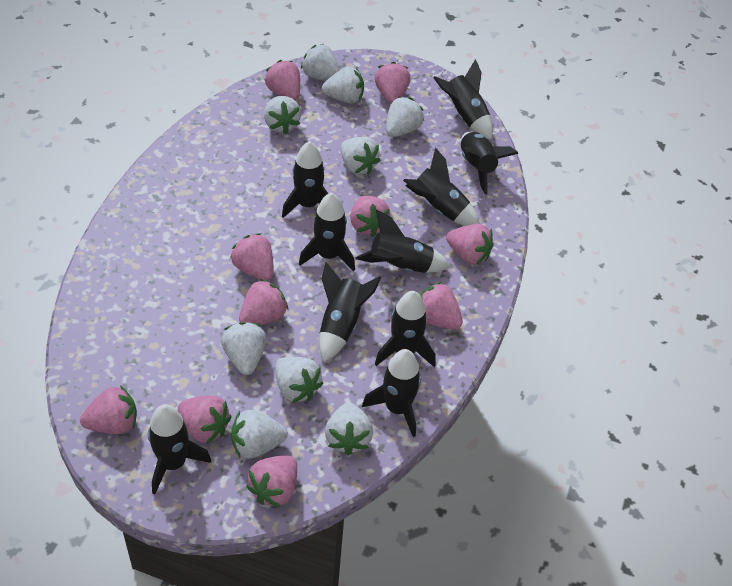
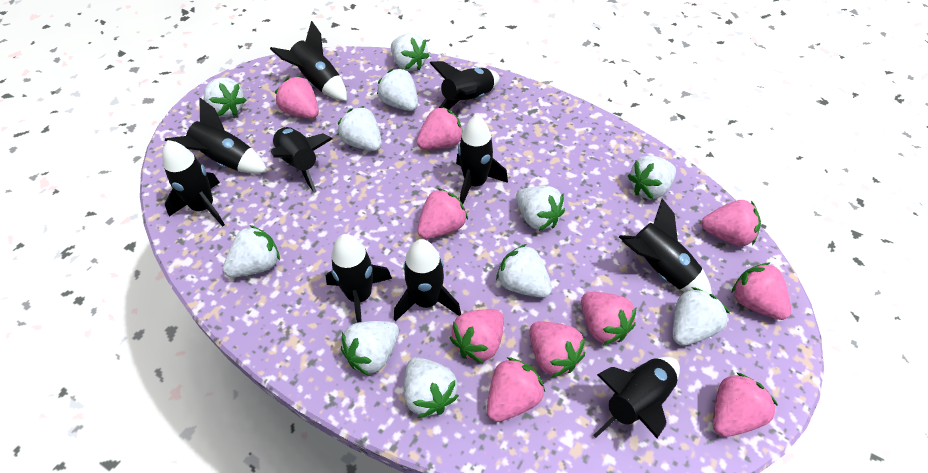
white strawberry: [221,322,267,375] [231,410,288,459] [264,96,301,134] [275,357,323,403] [301,44,340,81] [322,67,364,103] [325,403,373,455] [341,137,381,175] [386,97,424,137] = 9 -> [204,78,246,117] [223,225,280,277] [338,106,382,151] [341,321,399,376] [377,68,418,111] [391,33,429,71] [404,357,459,418] [496,244,552,298] [516,186,565,231] [628,155,676,199] [673,287,730,346] = 11

